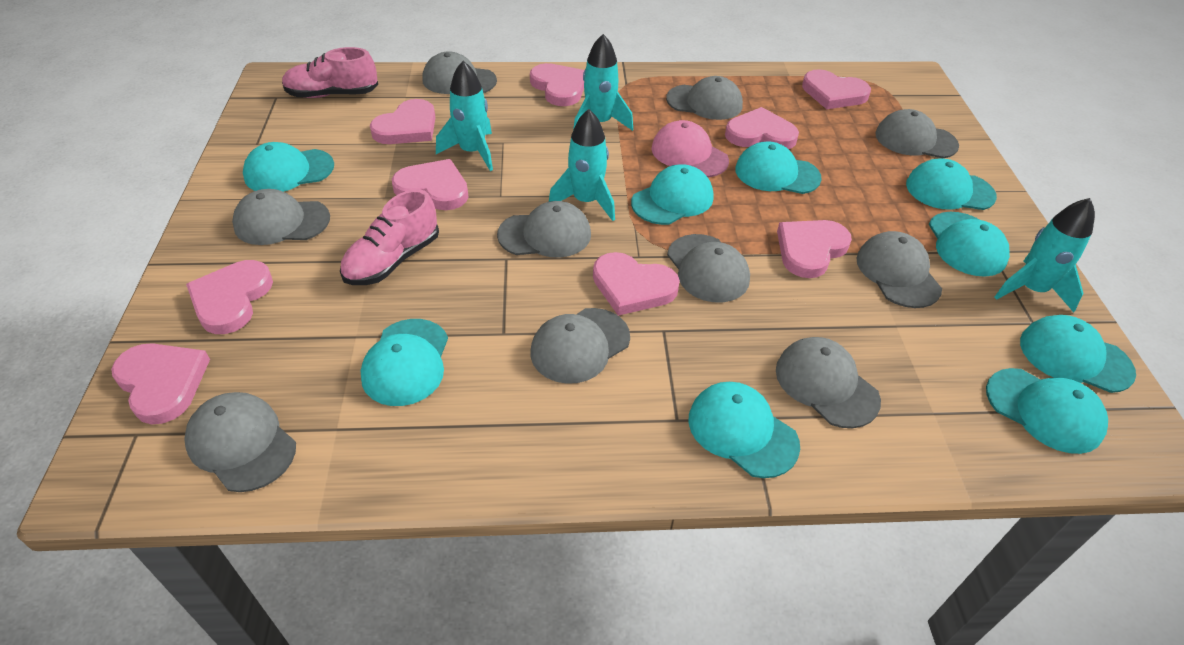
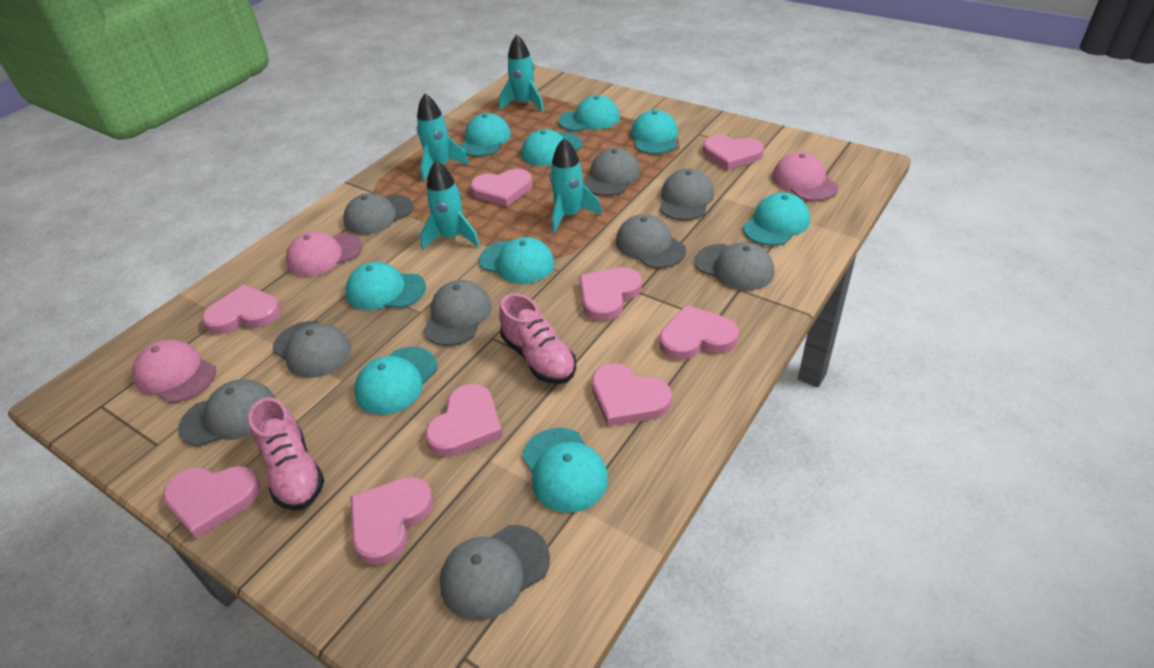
grey cap: [184,392,296,492] [232,189,330,245] [422,51,497,94] [497,201,591,258] [531,308,630,384] [666,76,743,120] [667,234,750,302] [776,337,881,428] [857,231,942,308] [875,109,959,158] = 10 -> [178,379,276,447] [273,321,351,378] [343,193,414,235] [423,280,492,346] [440,525,550,621] [584,148,640,196] [616,214,686,268] [660,169,714,221] [695,242,774,291] = 9
pink cap: [651,120,729,178] = 1 -> [132,339,216,403] [286,232,363,277] [772,152,838,201] = 3

